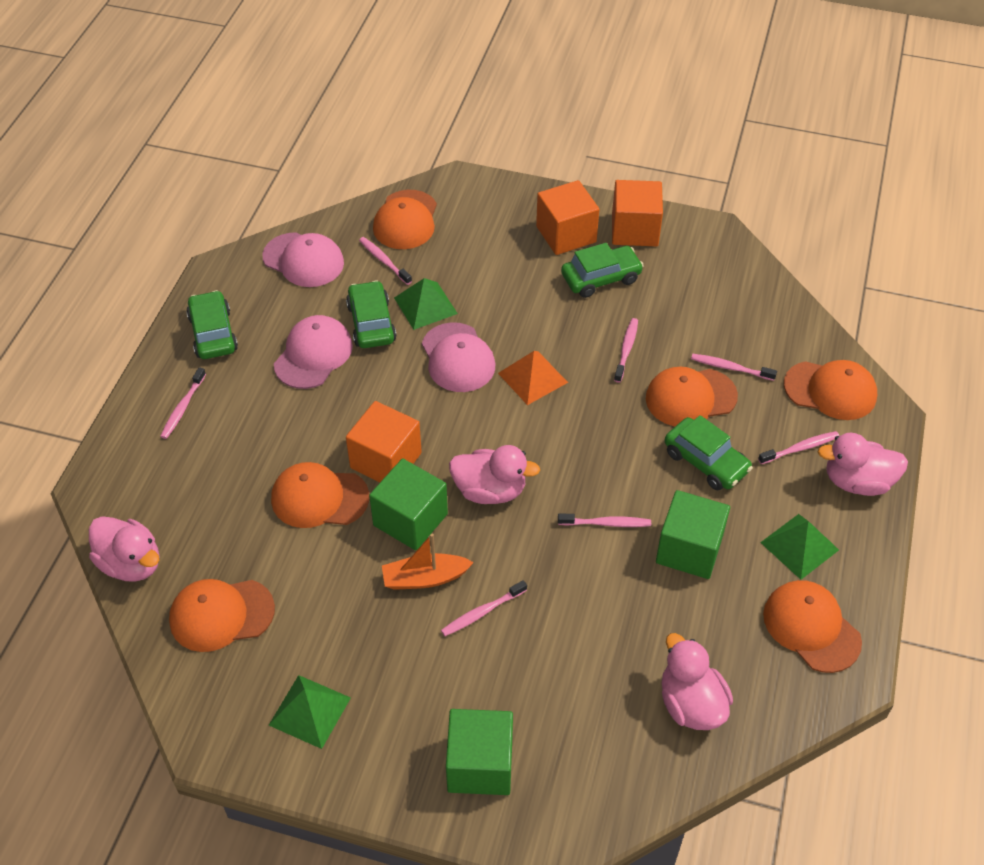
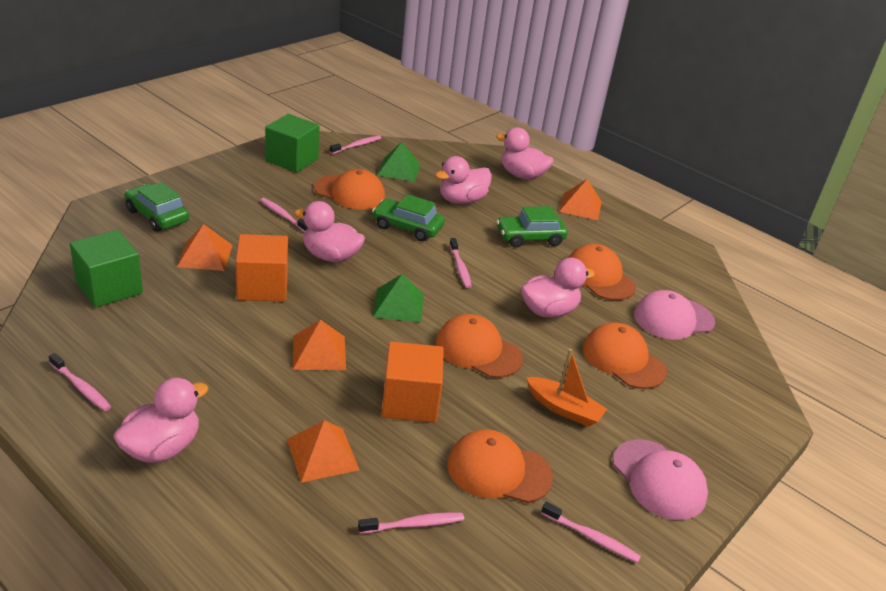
green car: [186,290,238,359] [346,280,397,348] [561,243,644,298] [665,415,753,490] = 4 -> [125,182,189,232] [372,194,445,241] [496,206,568,248] = 3
green cube: [369,459,448,550] [446,709,513,795] [656,490,730,579] = 3 -> [70,230,143,308] [265,114,320,173] = 2
green pyramid: [269,675,351,749] [394,278,458,330] [760,514,839,580] = 3 -> [373,274,424,323] [377,142,421,182] = 2
orange cap: [169,579,275,652] [271,462,369,528] [373,190,437,249] [646,367,738,426] [763,580,862,673] [784,360,877,420] = 6 -> [314,169,385,210] [436,314,523,378] [447,429,553,503] [568,244,636,300] [583,322,667,389] = 5
orange cube: [346,401,422,482] [536,180,599,255] [612,180,663,246] = 3 -> [235,234,288,301] [382,341,444,423] = 2
orange pyramid: [498,351,568,405] = 1 -> [177,224,233,271] [287,420,359,483] [293,320,346,370] [559,179,602,220] = 4
pink cap: [262,232,344,287] [274,315,353,389] [422,322,495,392] = 3 -> [613,439,708,520] [634,290,715,340] = 2
pink duck: [89,516,159,582] [449,445,540,504] [662,633,733,730] [818,433,908,496] = 4 -> [113,378,209,463] [294,201,365,263] [435,156,492,204] [496,127,553,180] [521,258,595,318] = 5
pink toothbrush: [160,367,206,439] [359,237,412,285] [441,580,527,636] [558,514,651,527] [614,318,638,383] [691,354,777,381] [758,431,839,464] = 7 -> [49,353,111,411] [260,198,308,232] [330,135,381,154] [358,513,464,534] [449,238,472,288] [541,502,641,563] = 6

